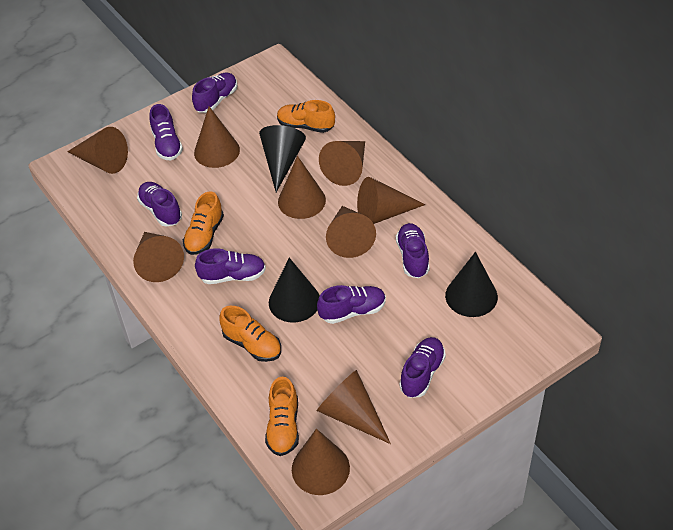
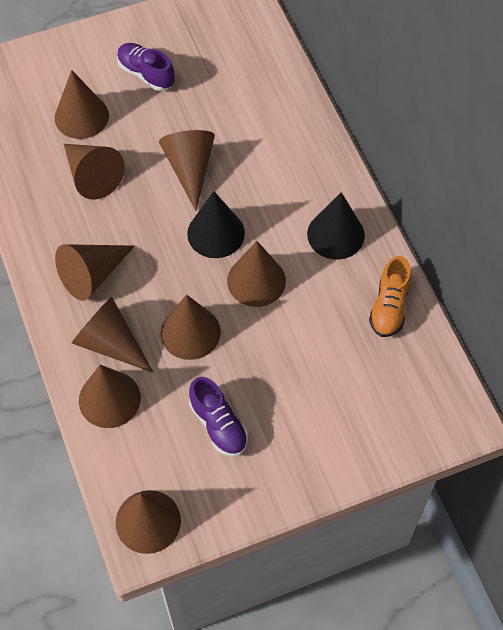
black cone: [259,125,306,192] [269,258,320,322] [445,252,498,317] = 3 -> [187,191,245,258] [307,192,365,259] = 2
orange shoe: [183,192,224,255] [219,306,281,362] [265,377,299,456] [277,100,335,133] = 4 -> [369,256,411,337] = 1
purple shoe: [137,182,182,227] [149,104,183,160] [192,72,237,113] [195,248,266,284] [317,285,386,324] [396,223,430,278] [399,337,446,398] = 7 -> [117,43,175,91] [189,377,248,457] = 2

